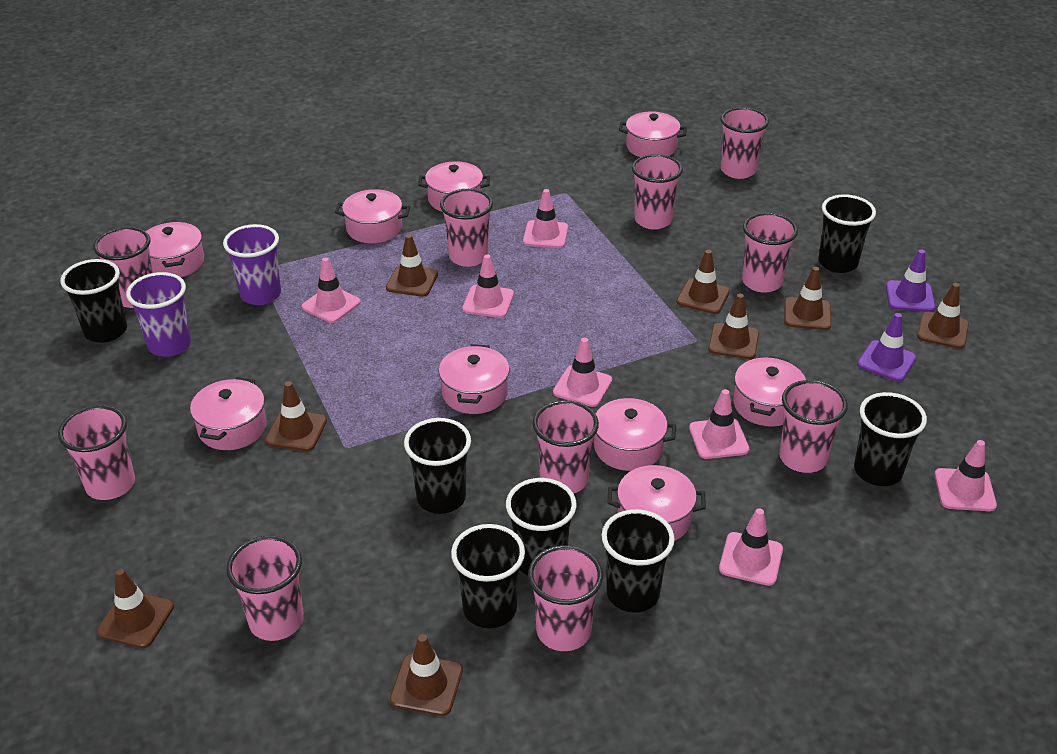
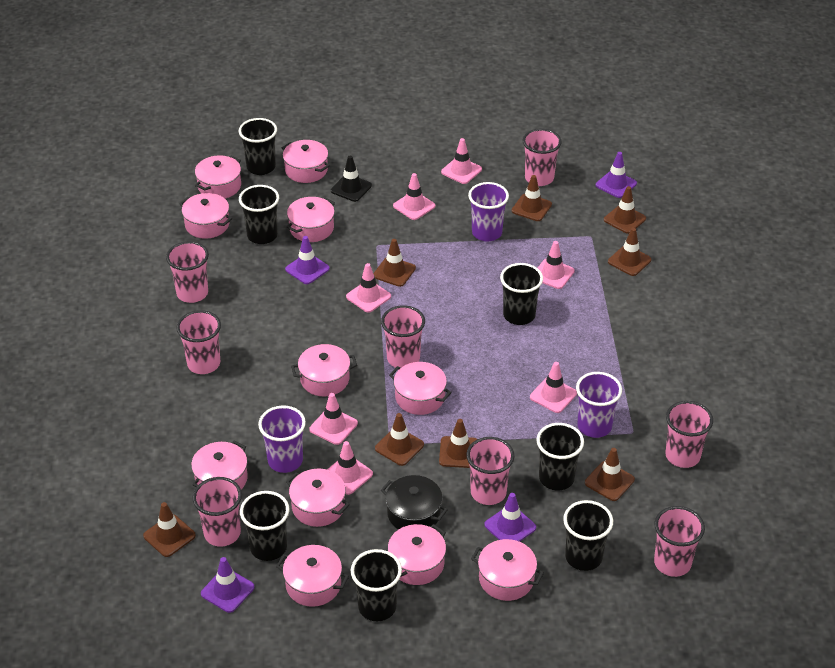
black pot: none = 0 -> [381,475,448,530] = 1
black traffic cone: none = 0 -> [331,156,372,202] = 1
pink cup: [58,405,135,500] [94,227,153,308] [226,535,304,641] [440,189,493,267] [528,545,603,651] [533,400,599,494] [632,154,683,230] [721,107,769,179] [742,213,798,293] [779,380,848,473] = 10 -> [166,241,209,303] [176,310,221,374] [192,477,242,547] [381,305,425,368] [466,437,515,505] [523,129,562,186] [654,506,705,577] [665,401,713,468] = 8
pink pot: [146,221,204,277] [190,377,267,450] [335,189,410,243] [418,161,490,212] [439,344,510,414] [594,398,676,471] [608,465,706,541] [619,112,687,157] [733,356,806,427] = 9 -> [179,193,232,239] [191,440,248,490] [195,155,241,198] [276,545,349,607] [282,140,330,183] [286,469,350,527] [287,197,335,242] [291,344,357,396] [388,524,446,585] [389,362,452,415] [471,539,544,601] = 11
purple cup: [126,272,191,357] [223,224,281,305] = 2 -> [258,405,306,473] [468,182,509,242] [576,372,622,438] = 3
purple traffic cone: [857,313,916,381] [886,250,936,312] = 2 -> [201,557,255,613] [285,236,330,284] [484,493,536,542] [596,152,637,198] = 4

